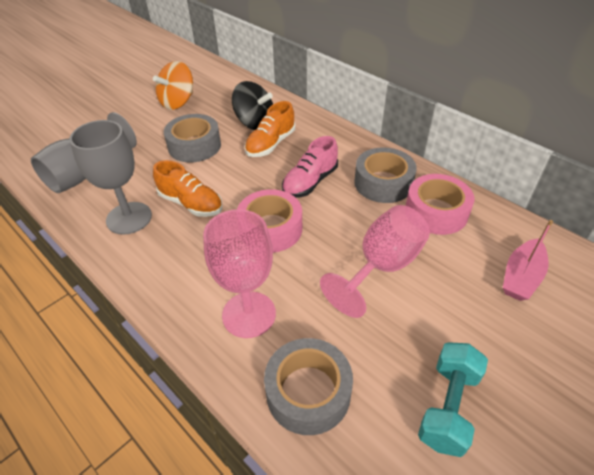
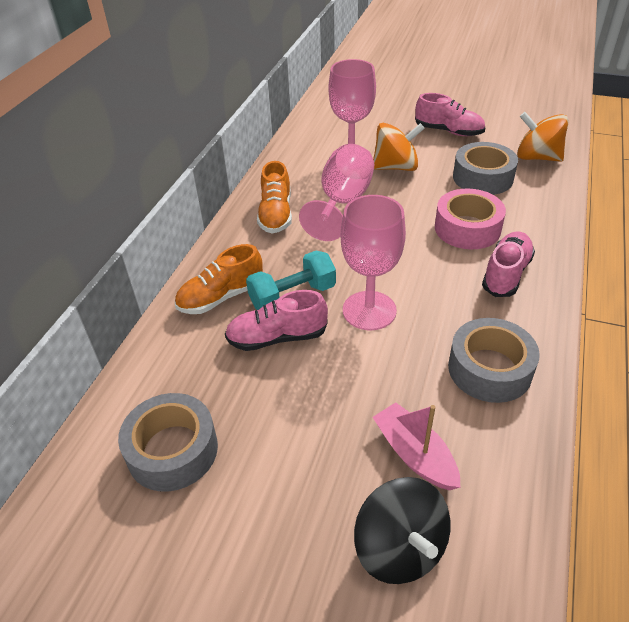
grey goblet: [31,112,137,193] [70,120,152,235] = 2 -> none = 0
orange spinning top: [153,61,193,110] = 1 -> [373,123,425,171] [517,112,569,162] = 2
pink goblet: [203,209,276,338] [320,205,430,318] = 2 -> [299,144,374,241] [328,59,376,154] [341,195,406,330] = 3
pink shoe: [282,136,338,198] = 1 -> [225,290,328,351] [415,93,485,136] [482,231,535,297] = 3
pink tape: [237,189,302,253] [405,174,474,235] = 2 -> [435,189,506,249] = 1

